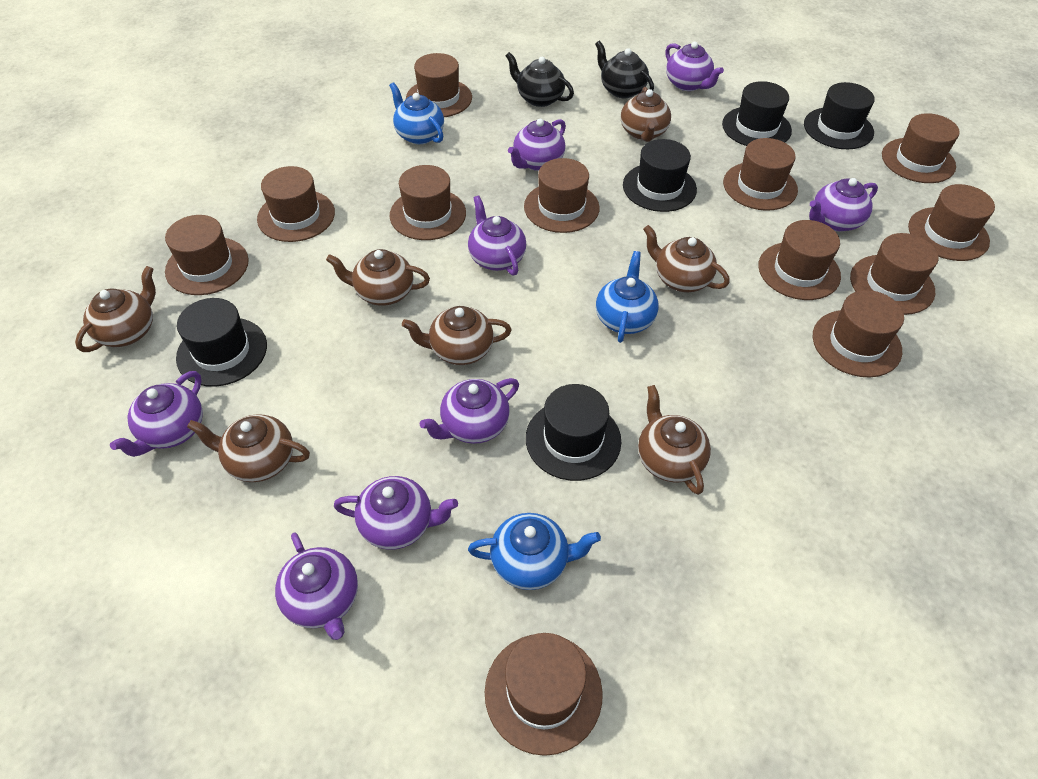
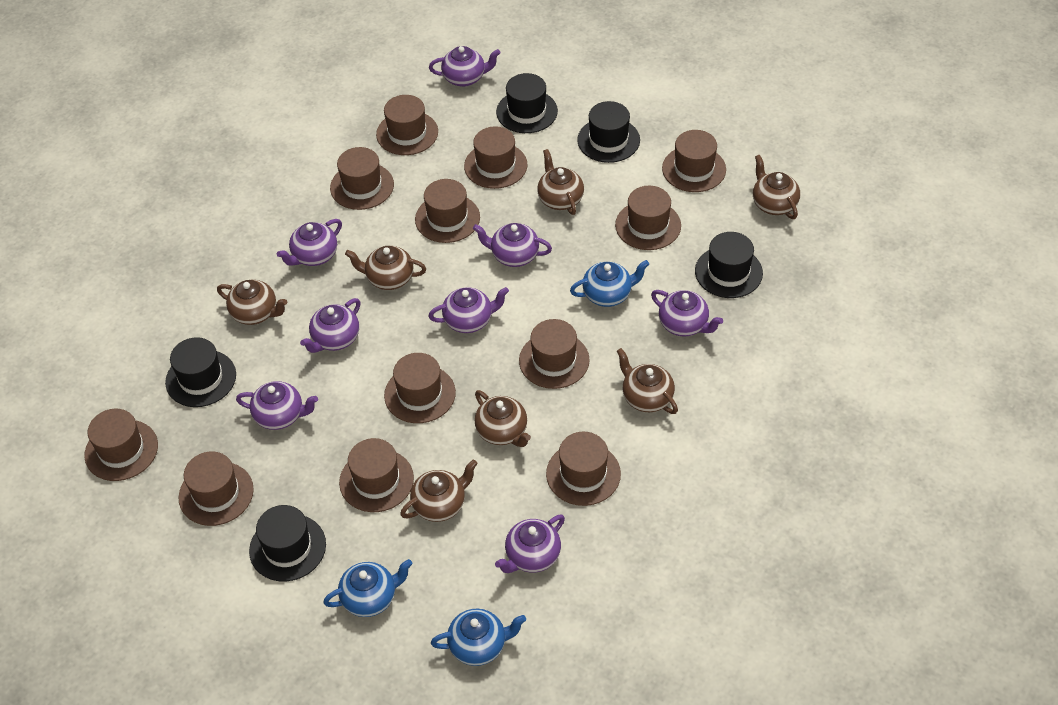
black teapot: [505,52,574,107] [595,41,654,98] = 2 -> none = 0

